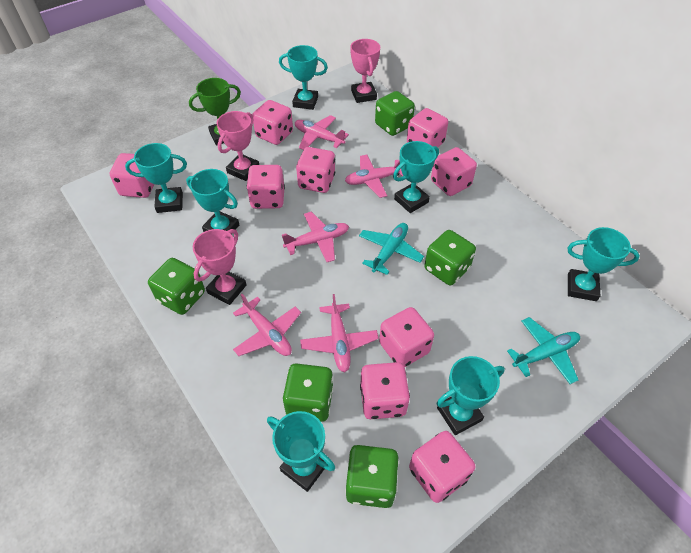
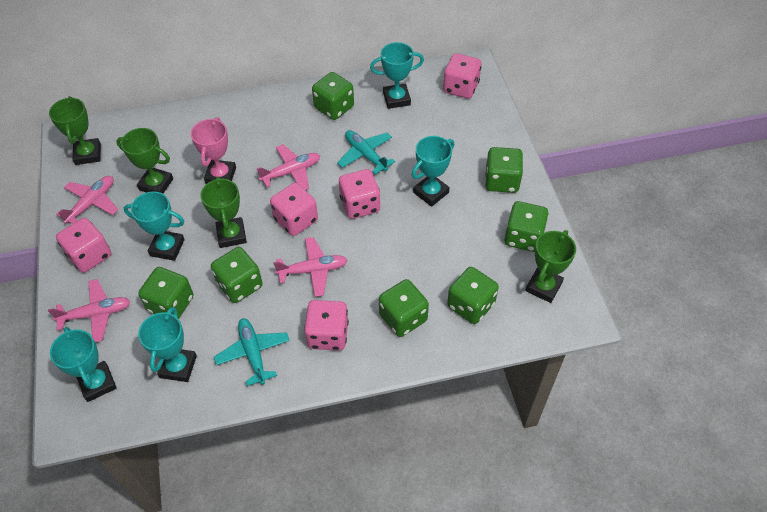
green dice: [148,258,205,315] [283,363,333,422] [345,445,399,508] [375,91,415,136] [424,230,476,286] = 5 -> [138,267,194,319] [211,247,263,303] [312,72,354,120] [379,279,429,337] [447,267,499,324] [485,147,523,193] [504,201,549,252] = 7
green trophy: [189,78,241,145] = 1 -> [49,96,101,165] [116,128,173,194] [200,177,247,248] [525,230,576,303] = 4
pink dice: [110,153,154,198] [247,165,285,209] [252,100,293,145] [296,147,335,193] [360,362,410,419] [379,307,434,368] [407,108,448,148] [409,431,475,503] [431,147,477,196] = 9 -> [56,218,111,273] [270,183,318,236] [304,300,349,351] [339,169,380,219] [443,53,481,99] = 5
pink plane: [233,294,301,356] [282,212,349,262] [295,115,349,150] [300,294,379,372] [345,155,403,198] = 5 -> [48,279,131,342] [56,176,118,224] [257,144,320,190] [273,237,347,297] = 4
pink trophy: [193,229,246,305] [216,111,259,181] [350,39,380,103] = 3 -> [191,117,236,184] = 1
turquoise trophy: [125,143,187,213] [186,169,239,232] [267,411,335,492] [279,45,328,110] [393,141,439,213] [437,356,505,435] [567,227,640,301] = 7 -> [50,327,117,402] [124,191,185,261] [138,307,197,382] [370,42,424,109] [412,136,454,207] = 5

